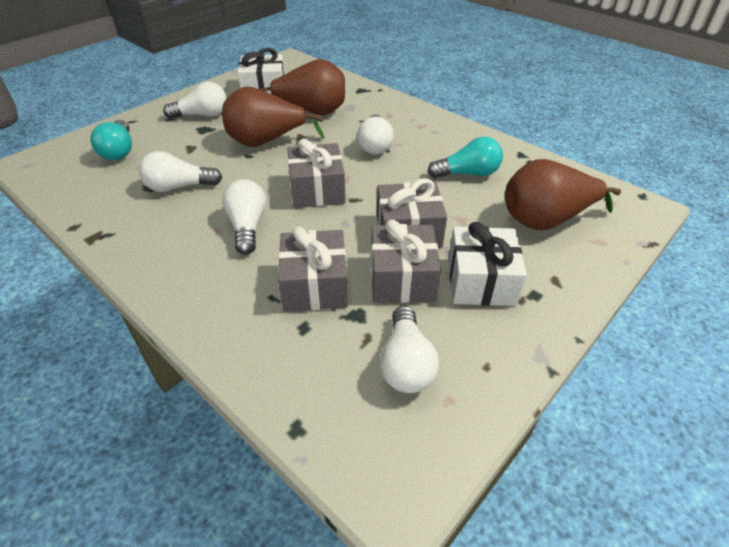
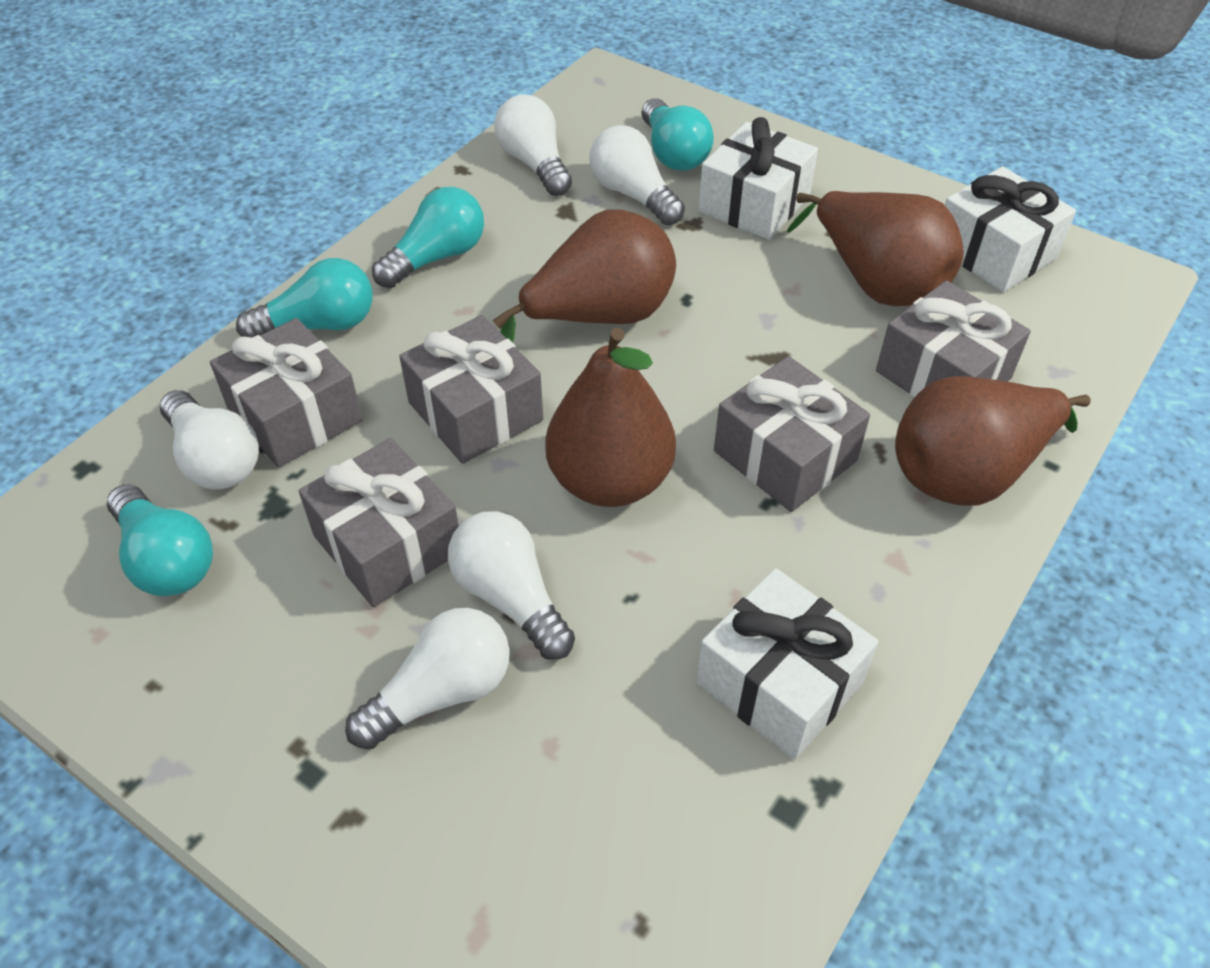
brown pear: [222,87,324,147] [260,59,345,115] [505,159,621,231] = 3 -> [492,210,676,342] [545,328,676,507] [787,191,964,306] [895,376,1091,506] = 4
grey gift: [278,227,348,311] [287,139,346,208] [371,220,441,303] [377,179,447,248] = 4 -> [210,318,363,468] [299,438,459,607] [399,315,543,464] [714,356,870,512] [876,280,1031,397] = 5
turquoise light bulb: [90,120,132,160] [427,137,503,178] = 2 -> [107,484,213,596] [236,258,373,338] [372,187,484,288] [642,98,714,171] = 4
white gift: [237,48,285,94] [448,222,527,306] = 2 -> [696,568,879,760] [698,117,818,240] [945,166,1076,292] = 3

